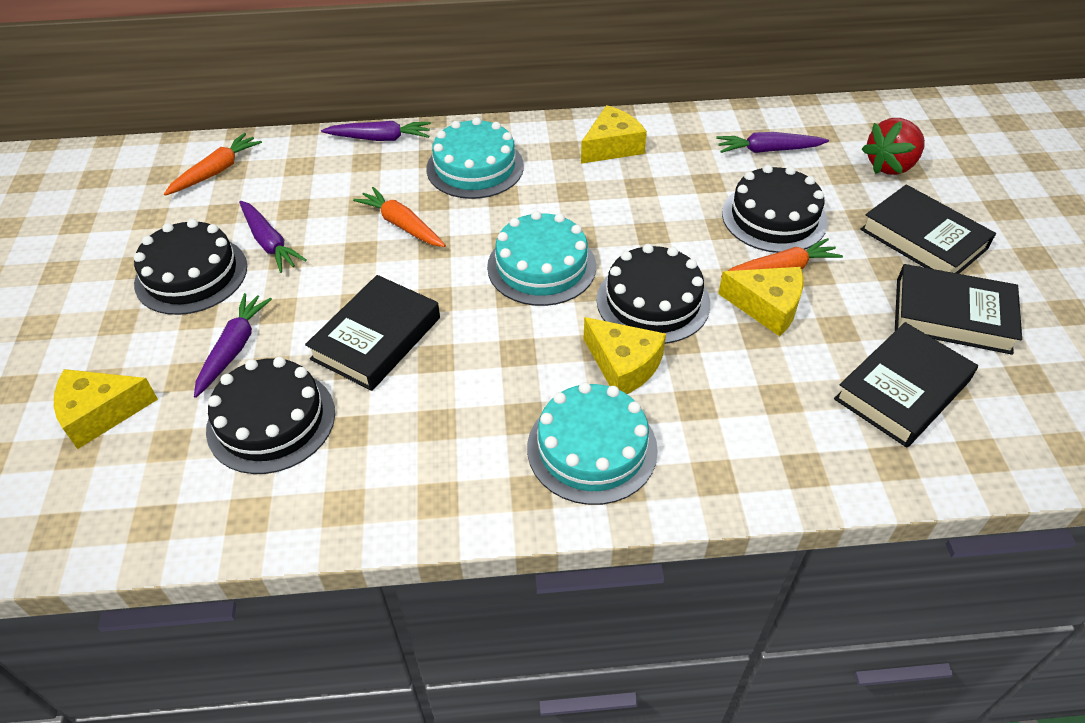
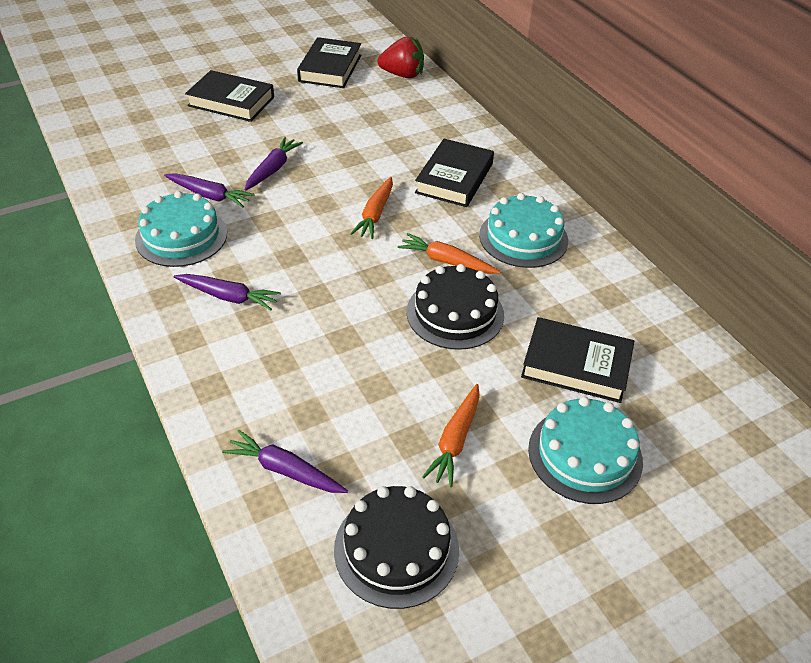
black cake: [134,219,247,315] [206,357,335,474] [597,244,710,344] [722,165,828,253] = 4 -> [334,486,459,609] [407,264,504,350] = 2
yellow cheese: [54,369,158,449] [581,105,647,164] [584,317,666,394] [718,267,803,336] = 4 -> none = 0

